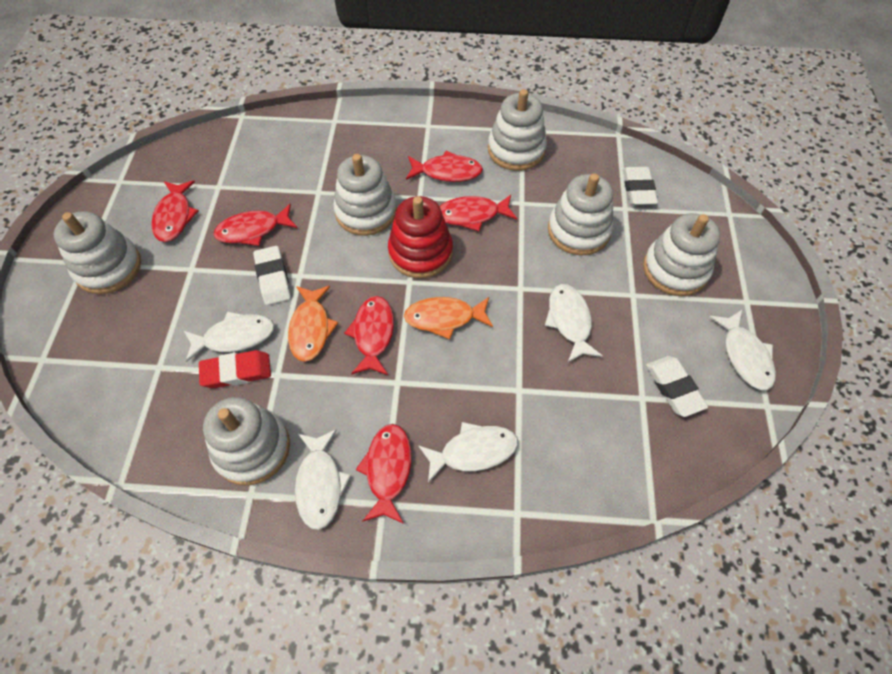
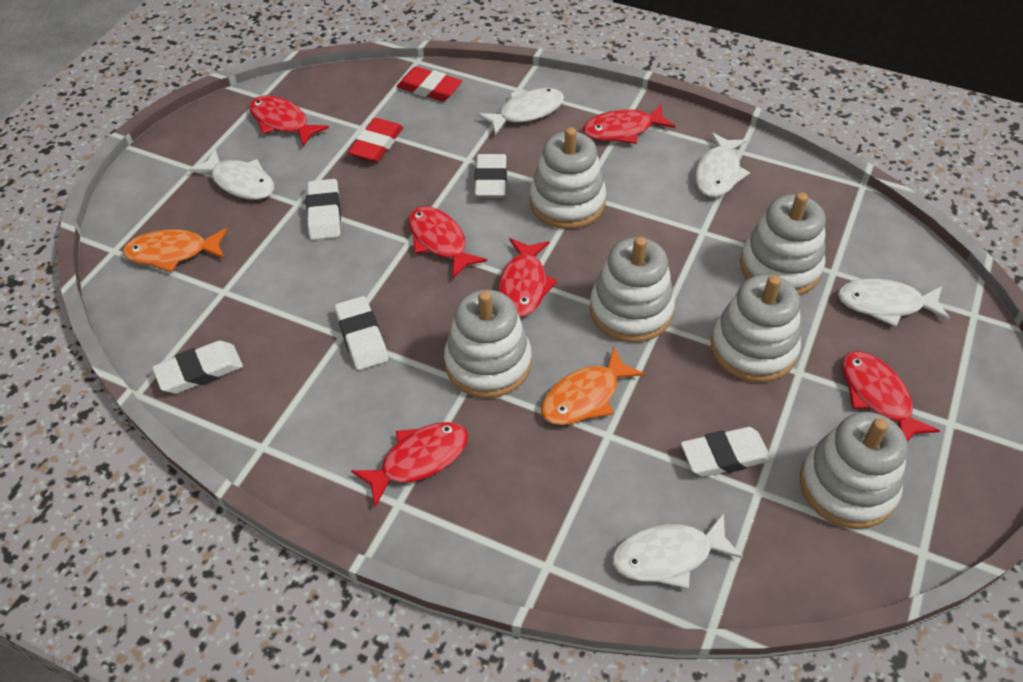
red eraser: [199,350,271,388] = 1 -> [348,118,403,162] [397,66,462,101] = 2
red stacking toy: [388,196,453,278] = 1 -> none = 0
white eraser: [253,246,291,305] [623,167,658,205] [646,356,708,417] = 3 -> [152,340,243,394] [306,179,341,240] [335,296,388,370] [474,154,507,197] [681,427,772,477] = 5

